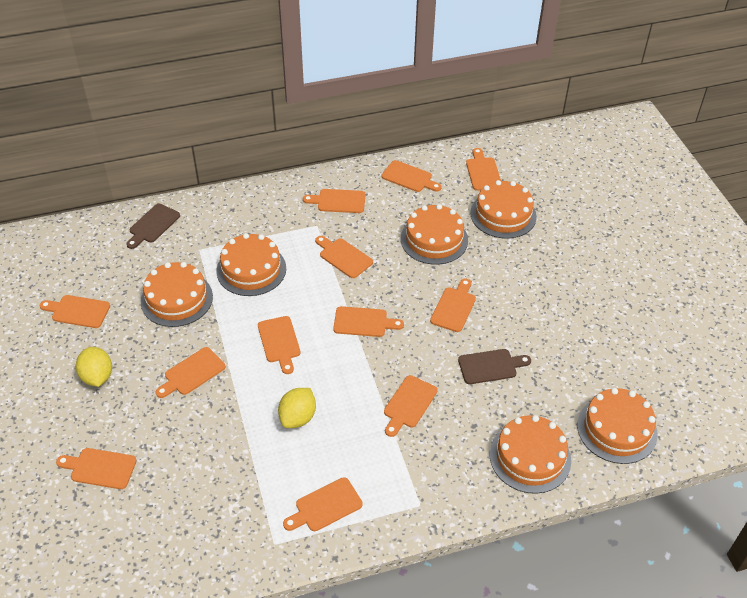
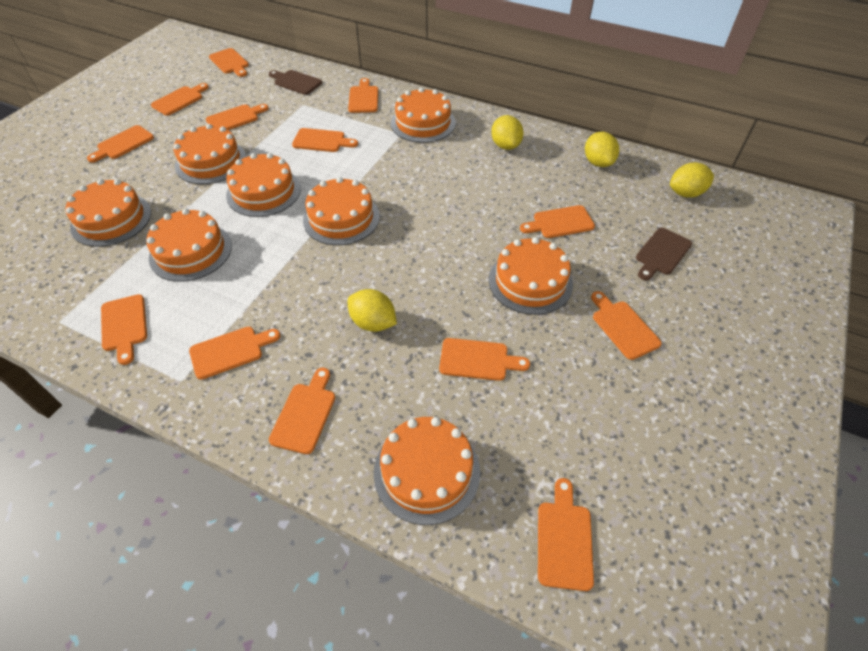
orange cake: [141,262,213,327] [216,233,286,296] [401,204,468,265] [470,180,537,239] [490,415,571,494] [577,388,658,464] = 6 -> [65,179,151,247] [146,208,232,282] [174,124,246,184] [226,153,301,217] [303,177,380,245] [374,417,480,525] [391,87,456,143] [489,237,573,315] = 8
orange cutting board: [39,295,110,328] [56,448,137,489] [156,347,226,398] [258,316,300,374] [283,477,363,531] [303,189,366,213] [315,236,373,278] [333,306,404,337] [382,160,442,192] [384,375,437,437] [430,279,476,332] [466,148,501,191] = 12 -> [87,125,154,163] [101,294,147,365] [151,83,209,116] [189,327,280,380] [206,104,269,130] [209,48,249,77] [269,368,335,454] [292,128,358,152] [348,78,378,113] [439,338,530,381] [520,205,595,238] [538,478,594,591] [591,291,662,360] = 13
yellow lemon: [76,347,112,387] [278,388,316,428] = 2 -> [347,289,397,332] [491,115,524,150] [585,132,619,167] [670,162,714,198] = 4

